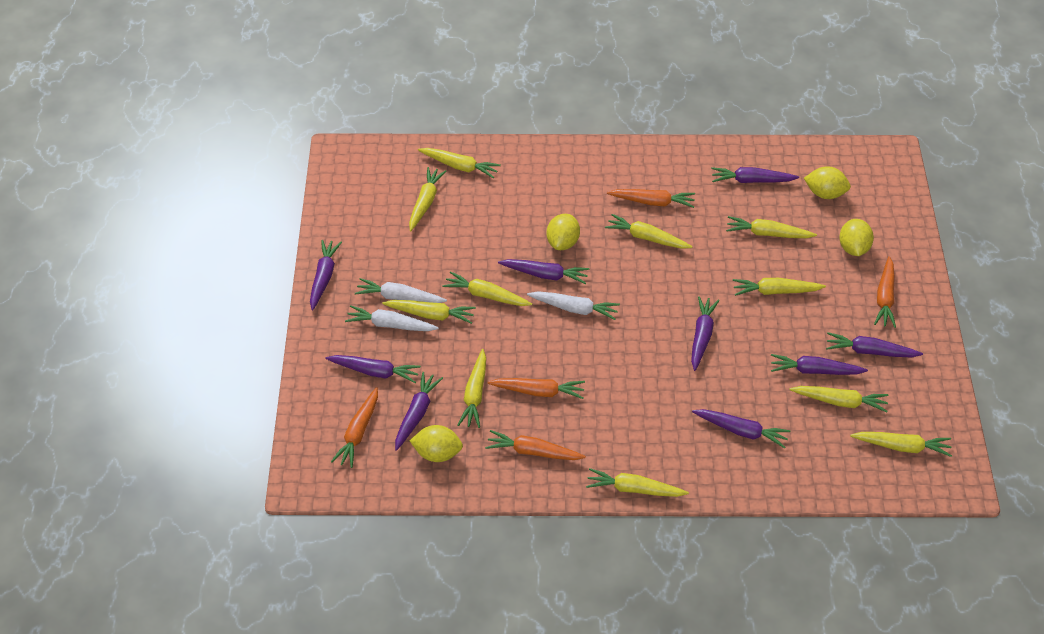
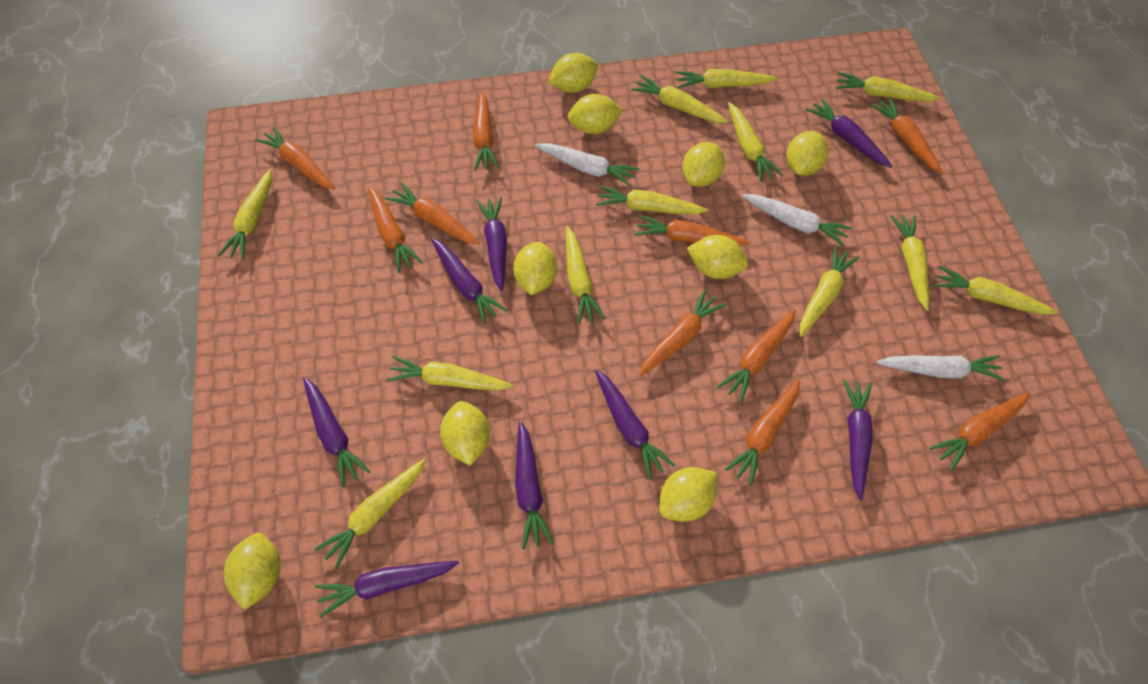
orange carrot: [331,387,378,468] [485,430,586,460] [488,378,585,399] [607,189,695,208] [874,256,896,328] = 5 -> [255,126,335,190] [368,186,423,273] [385,183,480,245] [473,91,499,171] [635,215,750,246] [639,289,726,376] [717,310,796,402] [724,380,800,486] [870,97,943,174] [929,392,1030,471] = 10
purple carrot: [310,240,342,310] [326,355,421,383] [395,372,443,451] [498,259,589,284] [691,296,720,371] [692,409,791,448] [712,167,799,183] [771,354,868,375] [826,332,923,357] = 9 -> [303,377,371,487] [315,561,459,618] [431,238,507,324] [476,197,507,291] [515,421,554,549] [595,369,675,480] [806,99,892,167] [843,379,873,500] = 8
yellow carrot: [382,300,476,324] [409,167,446,231] [418,148,501,178] [442,271,532,306] [458,349,486,428] [586,468,689,497] [605,214,693,249] [726,216,817,238] [733,278,826,296] [790,386,888,412] [850,432,952,457] = 11 -> [218,169,272,260] [315,458,426,569] [386,356,513,390] [566,226,605,324] [596,185,708,214] [631,75,728,123] [675,69,777,88] [728,102,783,182] [800,246,859,337] [836,72,940,102] [890,215,929,311] [934,266,1057,315] = 12
yellow lemon: [410,425,463,462] [547,214,580,250] [804,166,851,199] [839,219,874,256] = 4 -> [224,533,281,610] [440,401,490,466] [513,242,557,295] [548,53,598,93] [567,94,623,134] [659,467,717,522] [682,142,725,187] [687,235,748,279] [786,131,829,176] = 9

